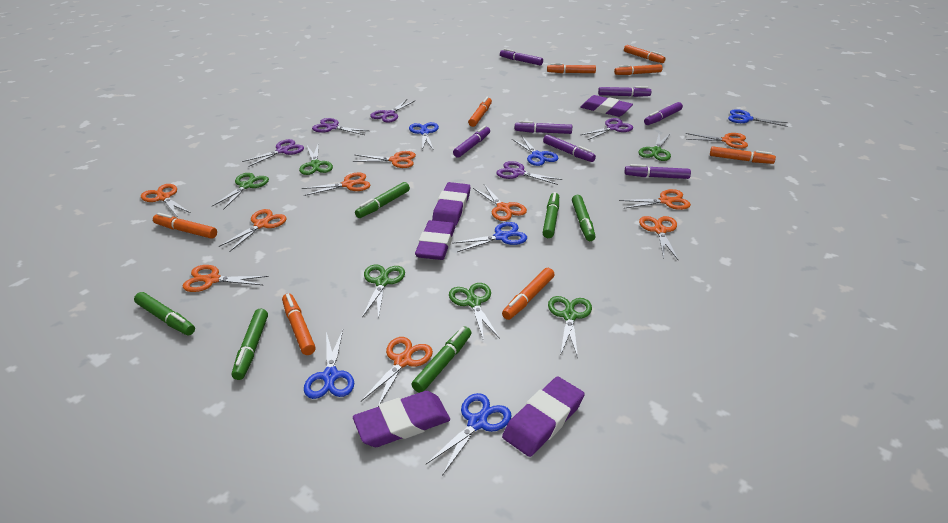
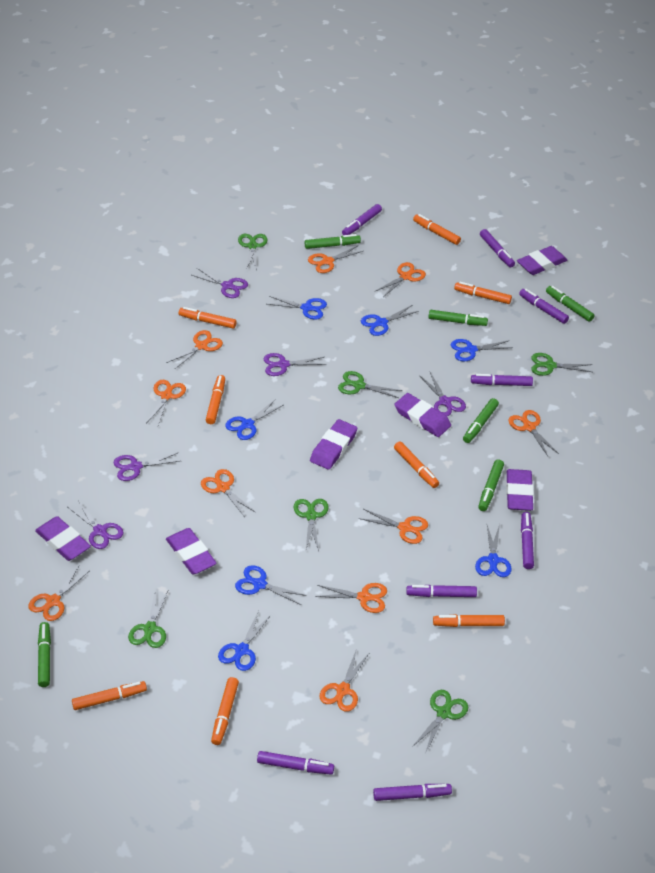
blue scissors: [304,330,354,399] [409,122,439,150] [426,393,511,476] [452,222,527,252] [512,137,558,166] [728,109,788,127] = 6 -> [218,611,271,671] [225,399,283,440] [235,565,307,605] [267,296,327,320] [361,305,419,336] [451,339,513,361] [475,524,512,577] = 7
purple eraser: [353,391,450,447] [415,220,455,260] [432,182,470,226] [502,376,585,457] [580,95,633,117] = 5 -> [35,516,91,561] [166,528,217,575] [310,419,357,470] [394,393,451,437] [506,469,534,511] [517,246,567,275] = 6
purple marker: [453,126,490,158] [500,48,543,65] [515,121,572,134] [543,134,596,162] [598,86,651,97] [625,164,691,179] [644,102,683,125] = 7 -> [257,751,334,774] [342,204,382,235] [373,784,452,801] [406,585,477,597] [471,374,533,386] [480,229,515,268] [519,289,569,324] [521,512,534,569] = 8

